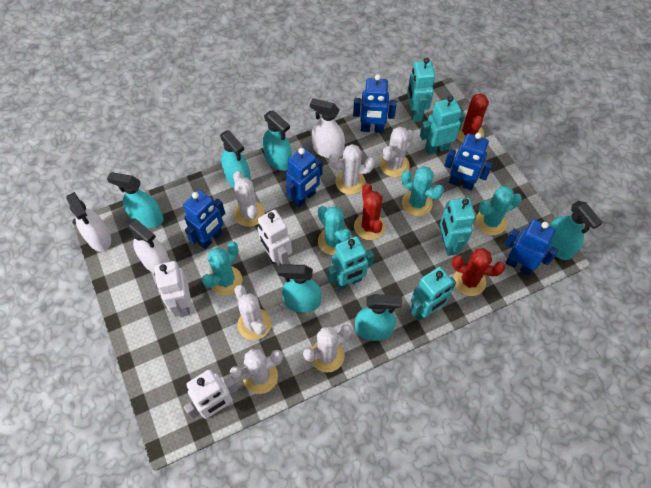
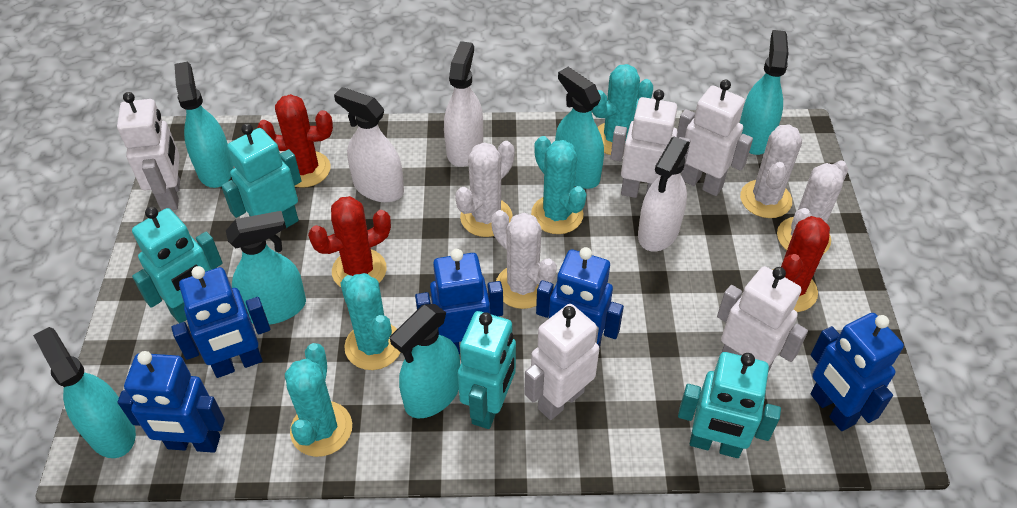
turquoise robot: [327,236,374,290] [407,57,435,122] [410,267,456,321] [420,95,465,155] [440,198,475,256] = 5 -> [132,207,223,323] [221,123,302,228] [458,311,516,429] [678,352,781,458] = 4
white cactus: [230,349,283,394] [233,171,265,227] [234,285,271,340] [303,324,352,372] [329,144,375,195] [380,127,414,177] = 6 -> [455,141,514,237] [491,210,557,309] [740,125,802,218] [777,160,848,254] = 4
white robot: [154,261,191,317] [184,369,238,419] [258,210,292,266] = 3 -> [117,92,180,211] [524,304,600,420] [610,90,691,198] [677,79,753,196] [717,266,808,372] = 5

